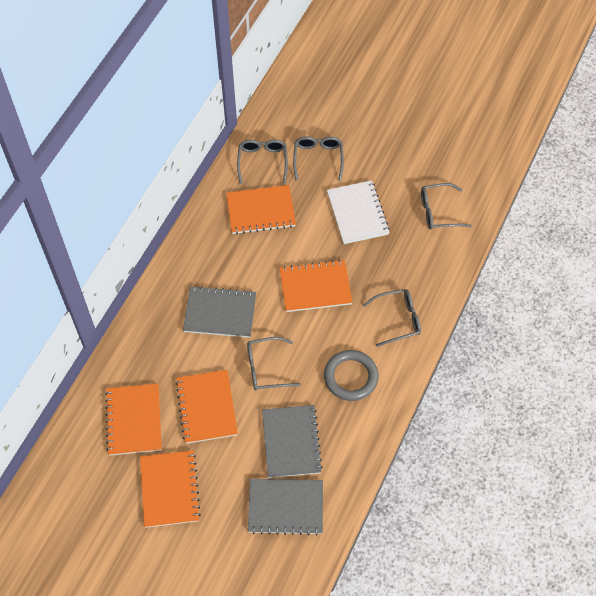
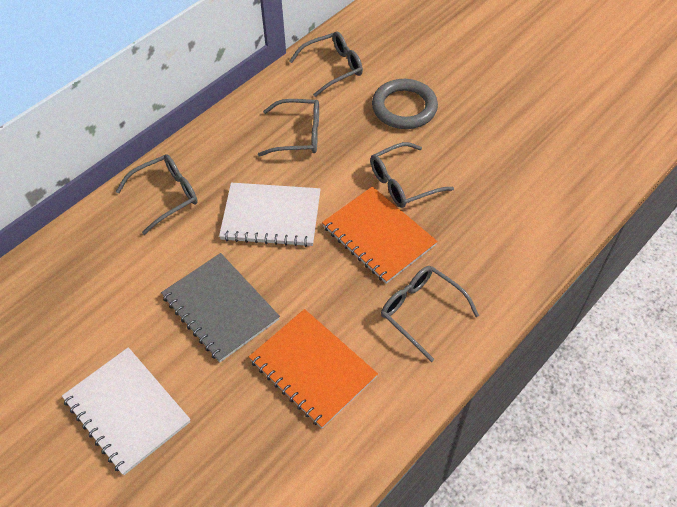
grey notebook: [183,286,256,338] [248,479,323,535] [262,405,323,478] = 3 -> [161,253,280,362] = 1
orange notebook: [105,384,162,456] [140,450,201,528] [176,370,238,444] [226,185,296,234] [280,259,352,312] = 5 -> [249,309,378,429] [322,186,438,284] = 2
white notebook: [327,180,390,244] = 1 -> [62,347,190,475] [219,183,321,247] = 2

